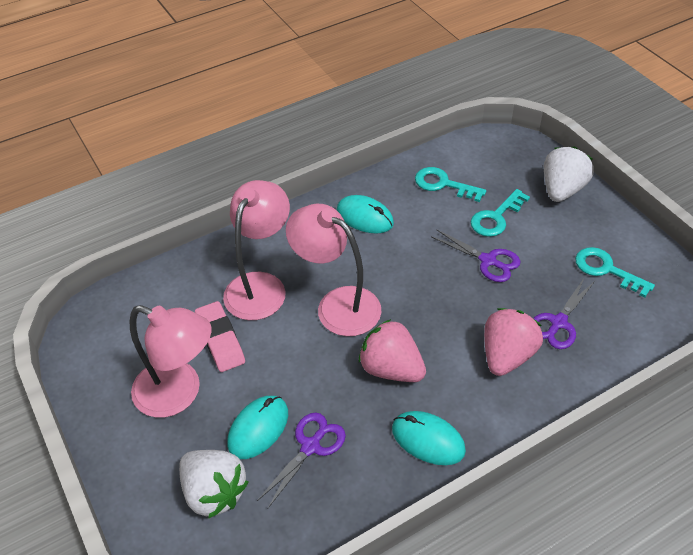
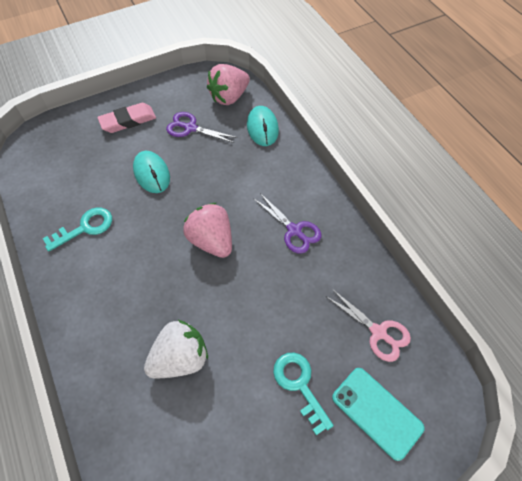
pink lamp: [129,305,212,418] [223,180,290,320] [286,203,381,336] = 3 -> none = 0
pink scissors: none = 0 -> [325,289,411,362] = 1
purple scissors: [257,412,346,509] [431,229,521,282] [533,277,595,349] = 3 -> [166,112,238,143] [253,193,321,254] = 2
turquoise key: [415,167,486,202] [470,189,530,237] [575,247,655,298] = 3 -> [43,207,112,252] [273,353,334,435] = 2
turquoise mouse: [227,396,288,459] [337,195,394,234] [392,411,466,465] = 3 -> [133,151,170,193] [247,106,279,146] = 2
turquoise phone: none = 0 -> [332,368,424,461] = 1
white strawberry: [179,450,248,519] [544,147,594,202] = 2 -> [144,320,208,378] = 1

